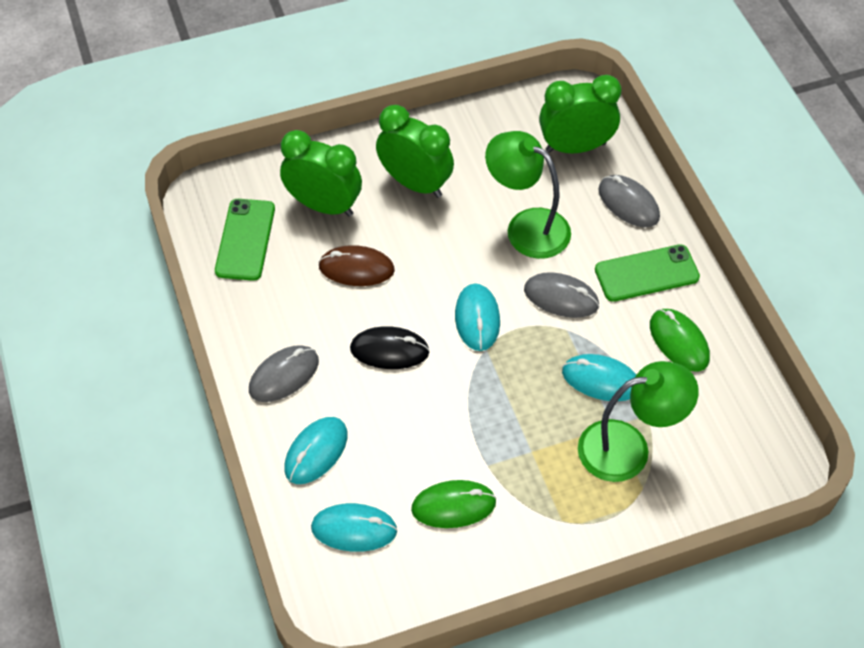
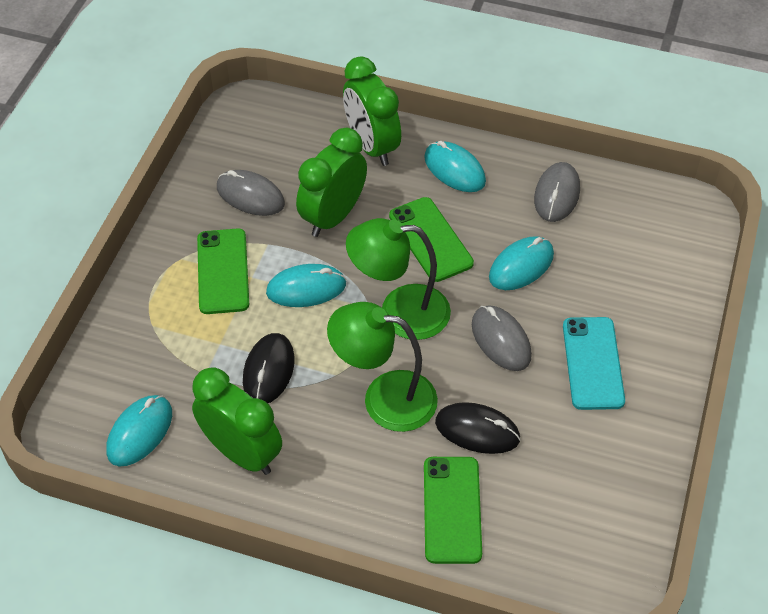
black mouse: [350,326,430,369] = 1 -> [243,333,295,403] [435,402,521,454] = 2
brown mouse: [318,245,395,286] = 1 -> none = 0
green mouse: [411,480,497,528] [650,309,710,372] = 2 -> none = 0
green phone: [215,199,275,281] [595,244,700,302] = 2 -> [197,228,249,314] [389,197,474,282] [424,457,482,564] = 3
turquoise phone: none = 0 -> [563,317,625,410] = 1

